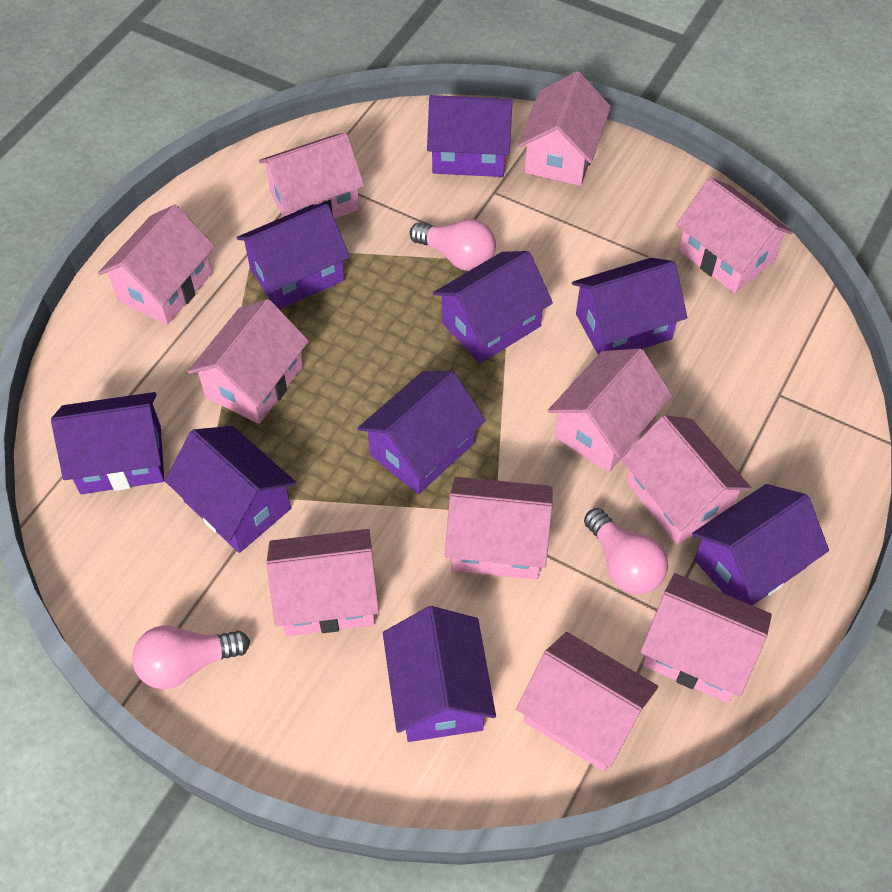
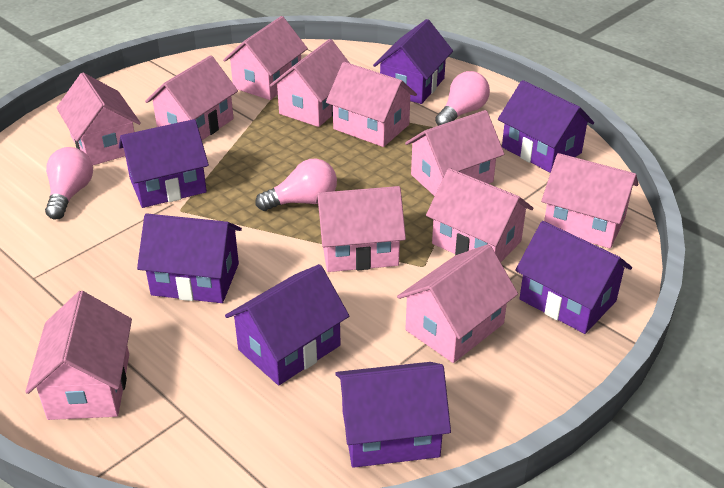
purple house: [51,392,164,494] [165,426,297,553] [237,204,350,309] [357,371,486,494] [383,606,496,742] [427,95,513,177] [433,251,553,364] [572,258,687,354] [692,484,829,605] = 9 -> [119,119,209,208] [137,214,242,303] [225,264,349,385] [335,362,451,468] [373,19,453,104] [498,80,594,173] [515,221,632,334] = 7

